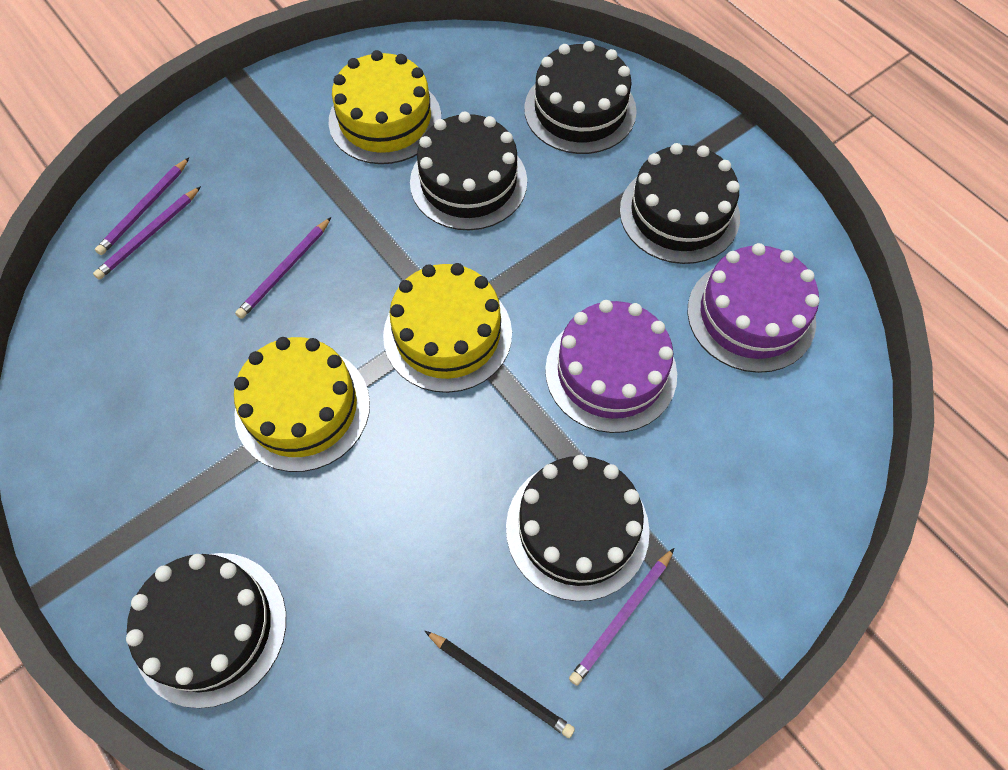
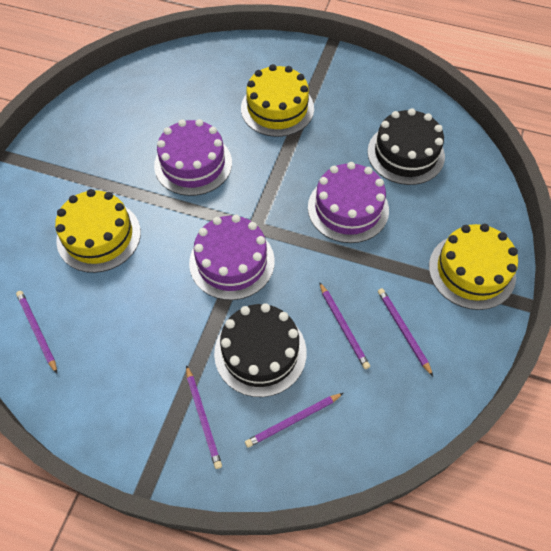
black cake: [126,553,286,708] [410,111,527,230] [506,455,650,601] [524,41,637,154] [620,143,740,264] = 5 -> [214,303,306,397] [367,108,445,185] = 2
black pencil: [425,631,575,738] = 1 -> none = 0
purple cake: [545,300,677,433] [688,243,820,373] = 2 -> [154,119,232,196] [189,214,275,300] [308,162,389,243] = 3
purple pencil: [93,186,201,280] [95,158,189,255] [235,217,331,319] [569,548,674,686] = 4 -> [16,291,57,374] [186,365,222,469] [245,393,344,448] [319,282,370,369] [378,288,433,376] = 5

